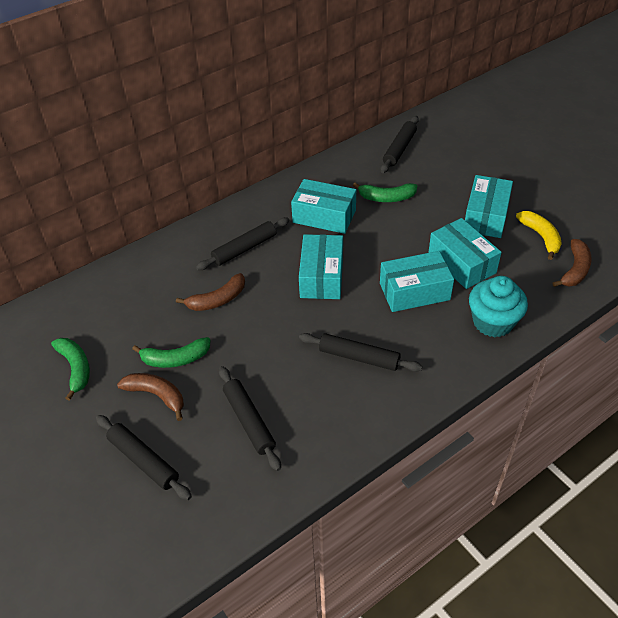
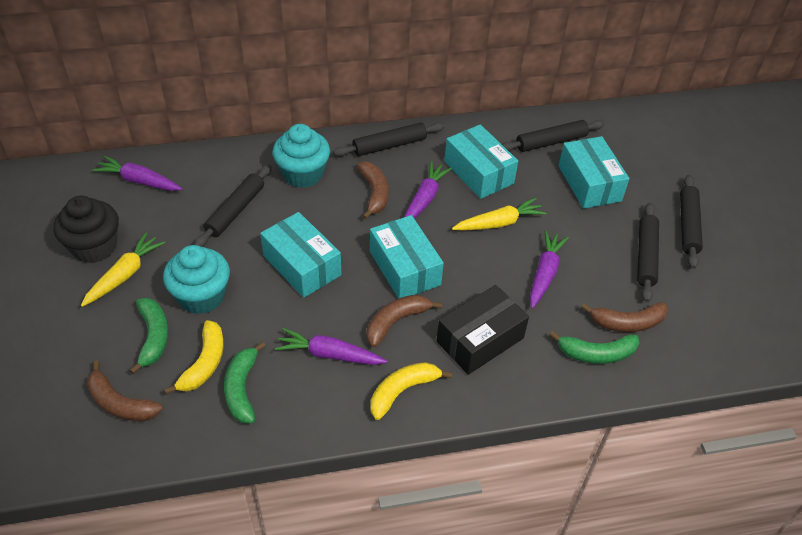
black box: none = 0 -> [437,285,529,375] = 1
black cupcake: none = 0 -> [54,196,119,263] = 1
brown banana: [117,373,184,421] [176,273,245,311] [553,239,592,287] = 3 -> [87,360,163,421] [357,161,389,219] [367,295,442,347] [581,302,668,332] = 4
purple carrot: none = 0 -> [92,156,182,191] [275,328,387,365] [404,161,452,219] [530,231,569,309] = 4
turquoise box: [291,179,356,234] [299,234,343,299] [380,251,454,312] [428,218,502,289] [465,175,513,238] = 5 -> [260,212,341,298] [370,215,444,299] [444,124,518,199] [558,136,629,209] = 4
turquoise cupcake: [469,276,528,337] = 1 -> [163,245,230,314] [273,124,330,188] = 2
yellow banana: [516,211,562,260] = 1 -> [164,320,224,395] [371,362,452,420] = 2
yellow carrot: none = 0 -> [81,232,165,307] [452,198,547,231] = 2

